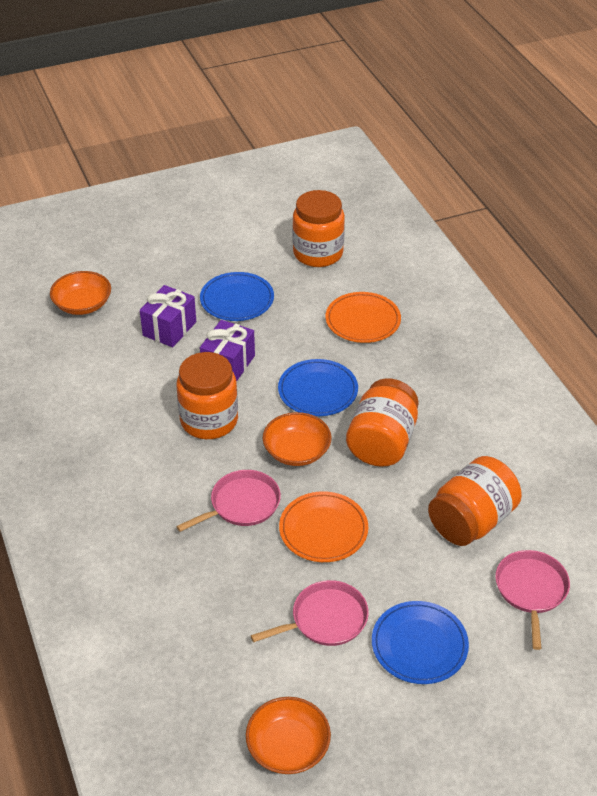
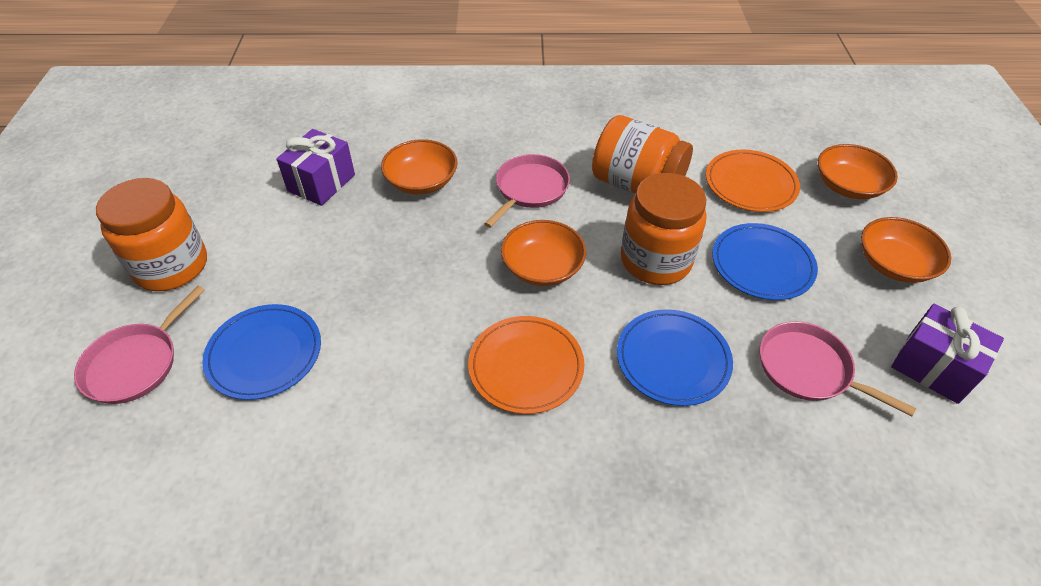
orange bowl: [50,271,111,315] [246,697,331,774] [262,412,332,466] = 3 -> [381,139,458,194] [501,220,586,286] [818,144,898,199] [861,217,951,283] = 4
orange jar: [177,352,238,439] [292,190,345,267] [346,378,419,467] [428,456,522,546] = 4 -> [96,178,207,291] [592,115,693,194] [621,173,707,285] = 3

